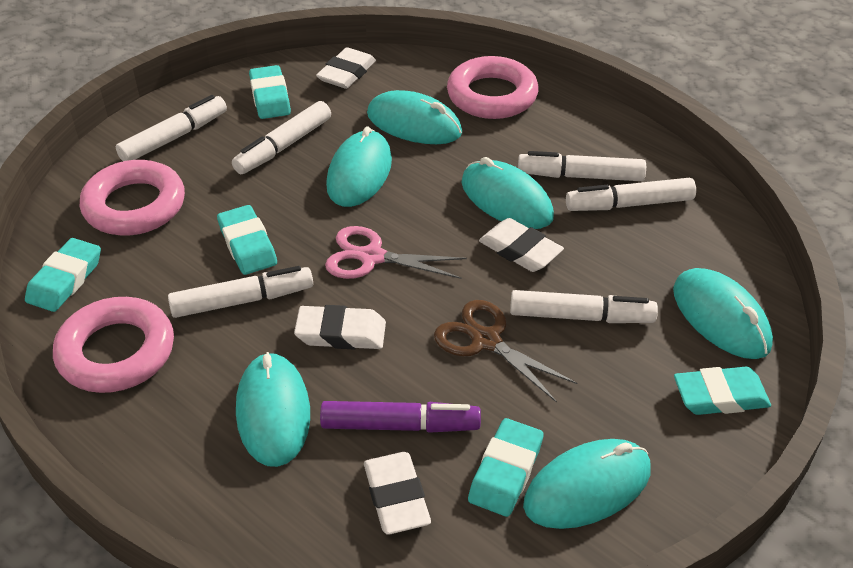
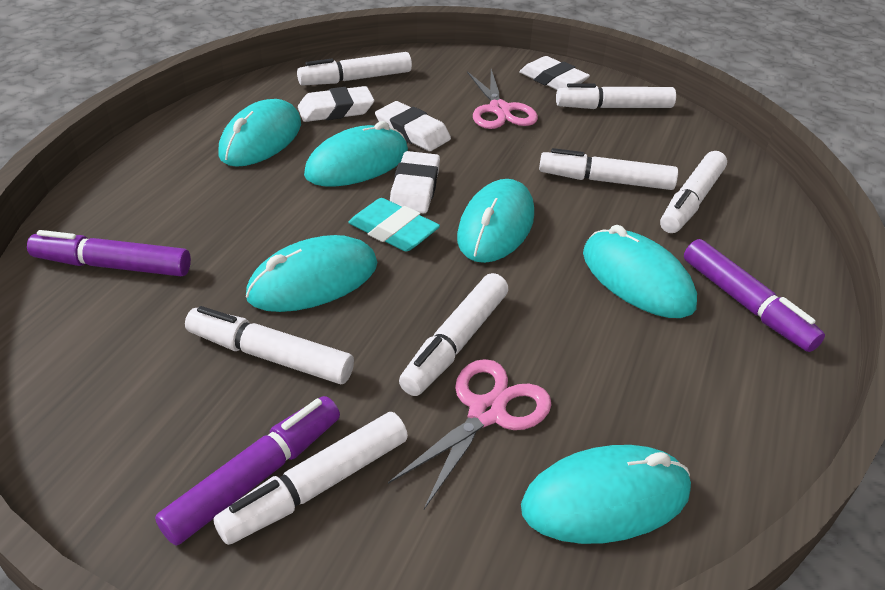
brown scissors: [434,300,577,403] = 1 -> none = 0
pink ring: [53,297,174,393] [80,160,185,235] [447,56,539,119] = 3 -> none = 0
pink scissors: [325,226,467,279] = 1 -> [388,359,552,509] [467,69,538,129] = 2
purple marker: [320,401,481,433] = 1 -> [27,230,191,276] [155,396,340,546] [684,239,825,352] = 3
turquoise eraser: [25,238,101,312] [217,205,277,275] [249,65,291,119] [468,418,544,517] [674,367,771,415] = 5 -> [348,198,440,252] = 1
white marker: [116,95,227,161] [168,266,313,318] [232,101,331,174] [510,290,658,323] [518,151,646,181] [566,178,696,211] = 6 -> [185,306,354,384] [213,412,408,545] [297,52,412,86] [399,273,508,396] [539,148,678,190] [556,83,676,109] [660,151,727,233] = 7

